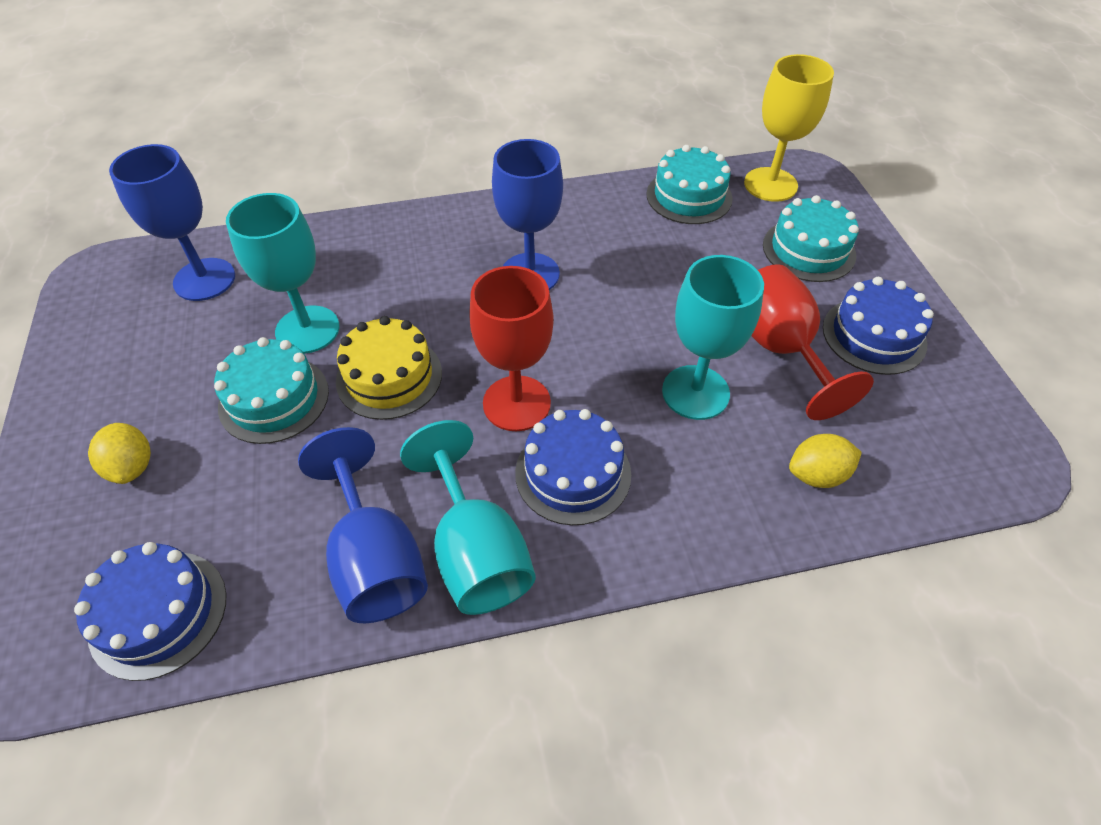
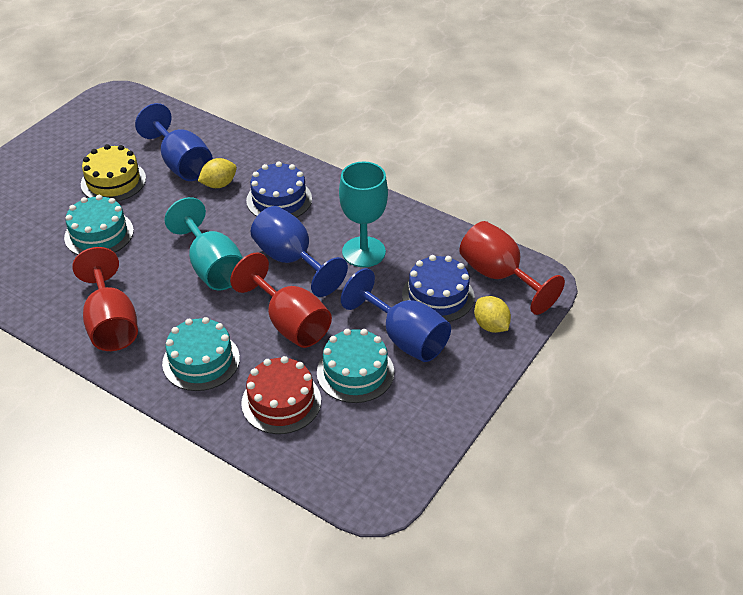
blue cake: [74,542,226,681] [515,409,631,525] [823,277,934,375] = 3 -> [246,162,312,218] [402,255,474,322] = 2
red cake: none = 0 -> [241,356,321,434] = 1
red goblet: [469,266,554,431] [752,264,874,420] = 2 -> [72,247,138,351] [230,252,332,348] [459,221,565,315] = 3
turquoise goblet: [226,193,340,354] [400,420,536,615] [662,255,764,420] = 3 -> [164,197,243,290] [339,162,388,267] = 2
yellow goblet: [744,54,834,202] = 1 -> none = 0

